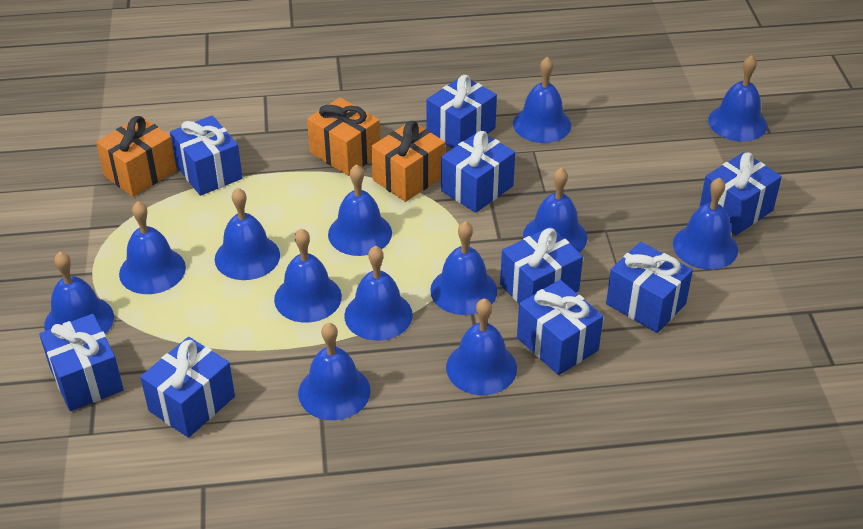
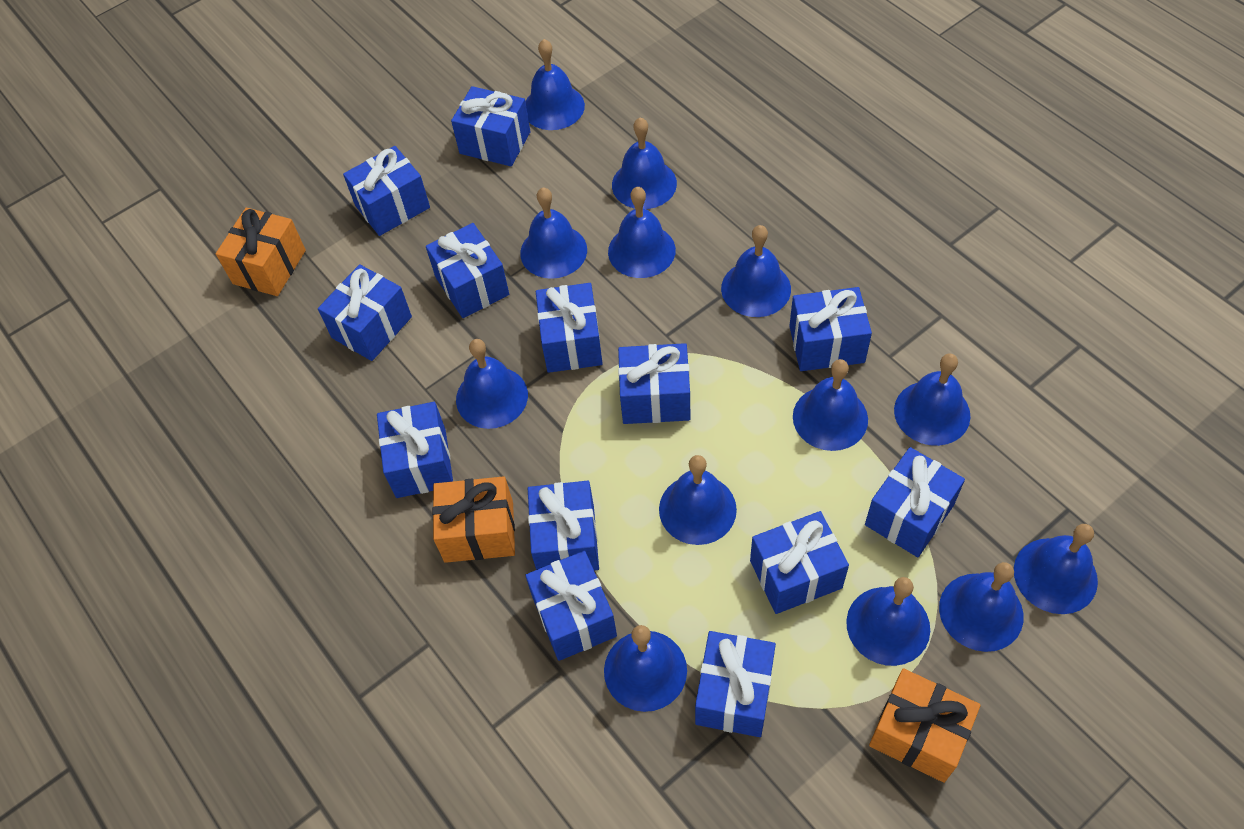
blue gift: [39,314,124,411] [140,337,235,438] [170,115,243,196] [426,75,497,149] [441,131,515,213] [500,227,583,303] [517,280,603,375] [606,242,693,333] [699,152,782,235] = 9 -> [318,264,412,361] [343,146,430,236] [377,402,453,498] [426,223,509,318] [451,86,530,166] [525,551,617,661] [528,481,599,571] [536,283,603,373] [618,343,690,424] [695,631,776,737] [750,511,849,614] [789,287,872,371] [865,447,965,557] = 13

